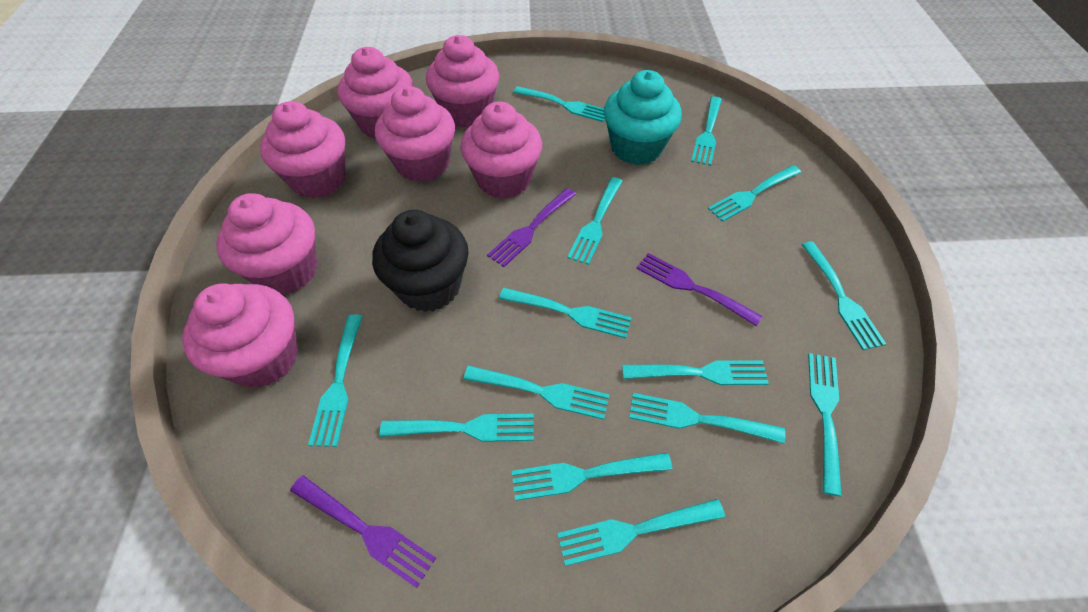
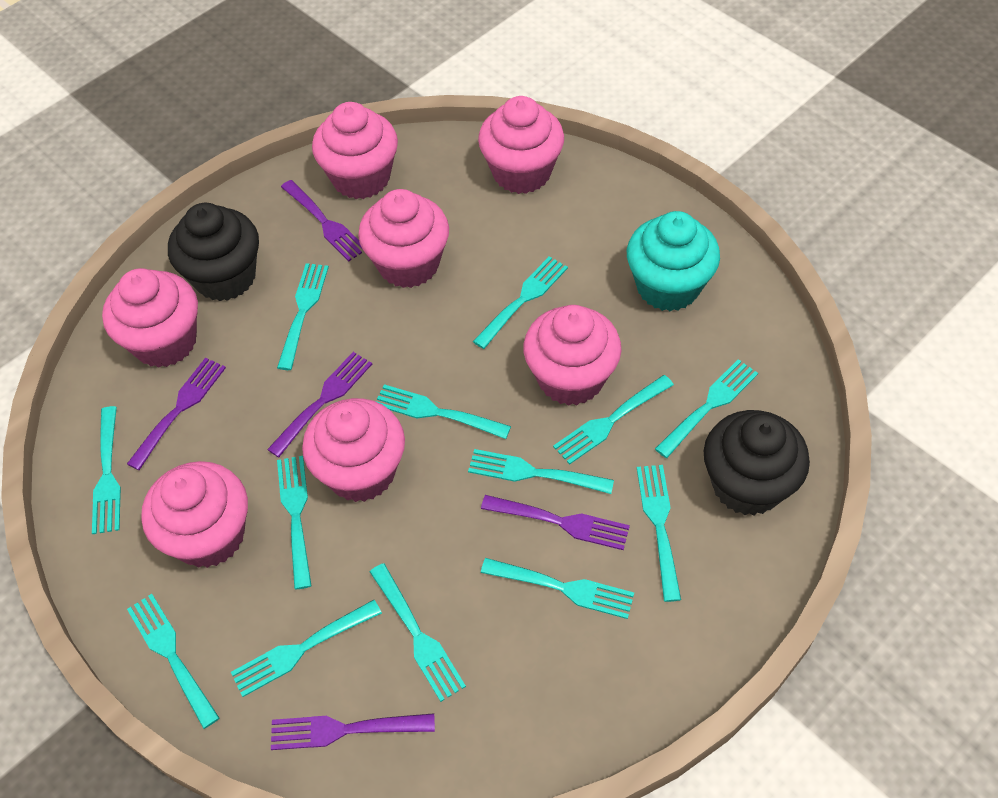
black cupcake: [372,210,469,312] = 1 -> [168,203,259,301] [704,410,810,516] = 2
purple fork: [290,475,436,588] [487,188,576,267] [636,253,763,326] = 3 -> [127,358,226,470] [267,352,372,457] [271,713,435,750] [281,180,363,261] [481,495,630,550] = 5
turquoise fork: [308,314,362,447] [380,414,534,442] [463,366,610,420] [499,288,632,338] [512,453,672,501] [513,86,605,122] [557,499,725,566] [567,177,623,265] [622,360,769,385] [629,393,785,444] [691,96,722,166] [708,165,801,222] [802,241,886,350] [808,353,842,496] = 14 -> [92,406,121,534] [127,594,219,729] [231,600,382,697] [277,263,329,370] [277,456,312,590] [370,563,466,702] [375,384,511,439] [468,449,614,494] [473,256,568,349] [481,558,634,619] [553,375,674,465] [637,465,681,602] [655,359,758,458] = 13

